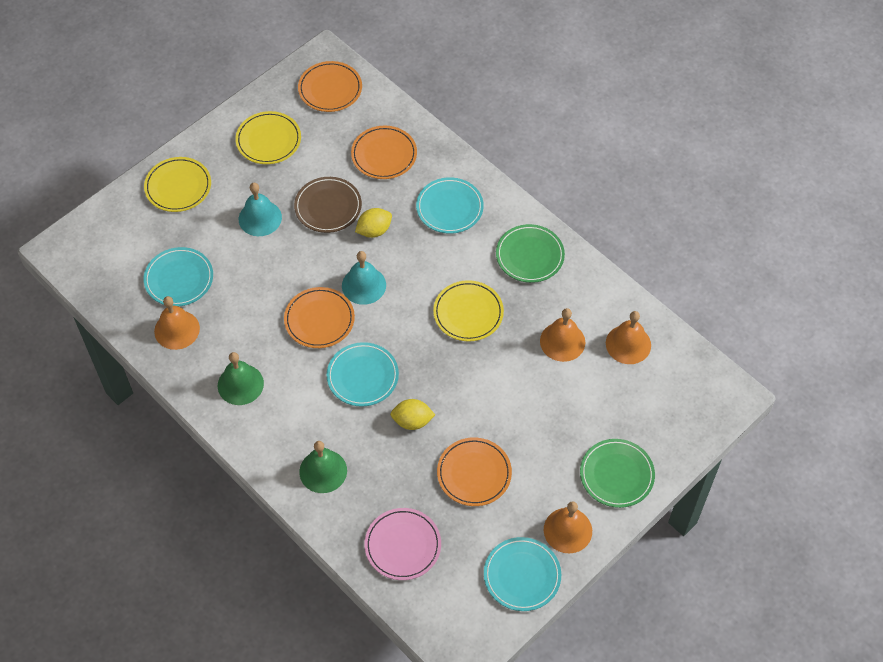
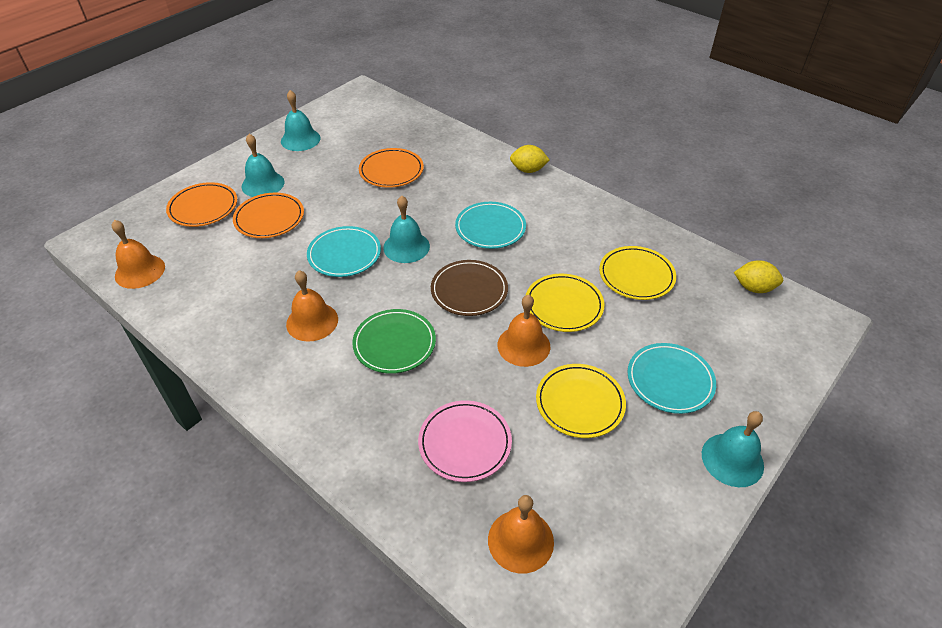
green bell: [218,352,264,405] [299,441,347,493] = 2 -> none = 0
green plate: [496,224,565,283] [580,439,655,508] = 2 -> [352,309,436,374] = 1
orange plate: [284,287,355,348] [298,61,362,112] [351,126,417,179] [437,437,512,506] = 4 -> [166,182,237,227] [233,192,304,238] [359,148,424,188] = 3
turquoise bell: [239,183,282,236] [342,251,386,305] = 2 -> [241,134,285,197] [281,90,321,151] [383,196,430,263] [702,411,764,487] = 4
turquoise plate: [144,247,213,306] [327,342,399,407] [416,177,484,234] [484,537,561,611] = 4 -> [307,226,381,277] [455,202,526,249] [628,343,716,414] = 3

